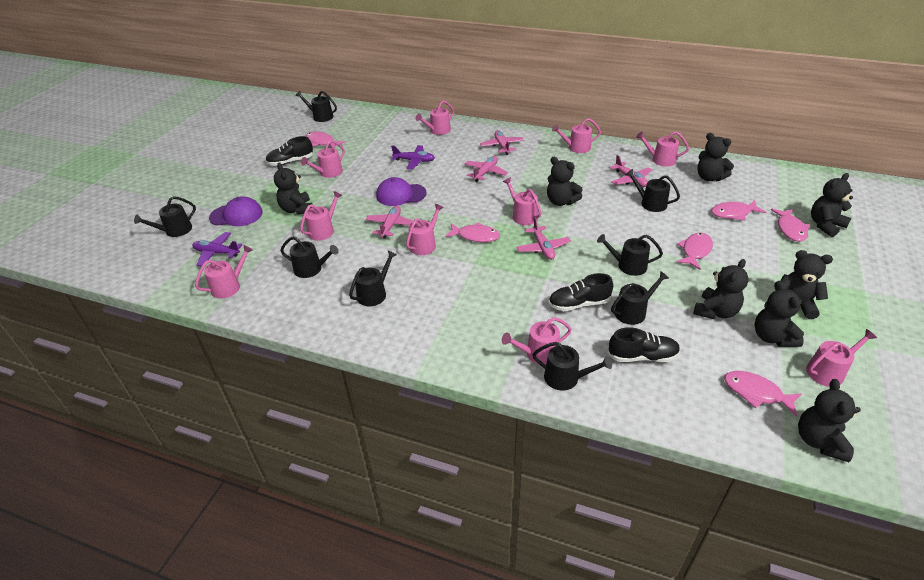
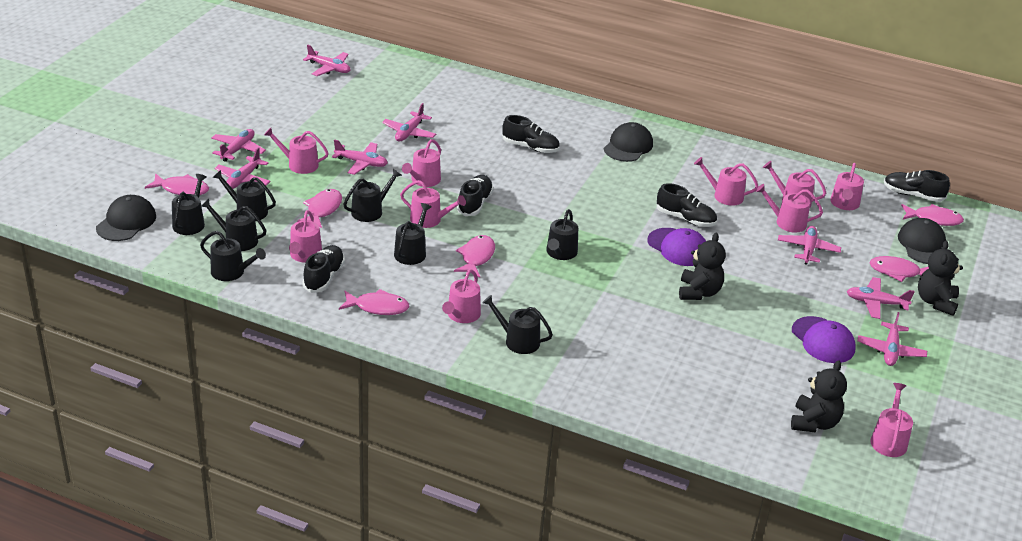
black cap: none = 0 -> [96,195,156,241] [604,122,653,162] [898,218,946,264] = 3
black shoe: [265,136,314,166] [548,273,613,311] [608,327,680,362] = 3 -> [302,245,345,293] [457,175,494,216] [502,115,560,153] [656,183,717,227] [884,170,950,202] = 5
black teddy bear: [274,162,313,215] [547,157,582,206] [694,259,749,319] [697,133,734,181] [754,281,804,347] [780,250,833,319] [798,379,861,462] [811,173,853,237] = 8 -> [679,232,726,300] [791,360,847,432] [918,241,963,316] = 3
pink plane: [365,206,413,239] [465,156,508,182] [480,130,524,155] [516,217,571,260] [609,155,652,187] = 5 -> [211,129,266,162] [215,147,271,189] [303,45,350,76] [332,139,388,175] [382,103,436,142] [778,226,841,265] [847,277,915,319] [857,312,927,366] = 8
purple plane: [192,232,243,266] [391,145,435,169] = 2 -> none = 0

